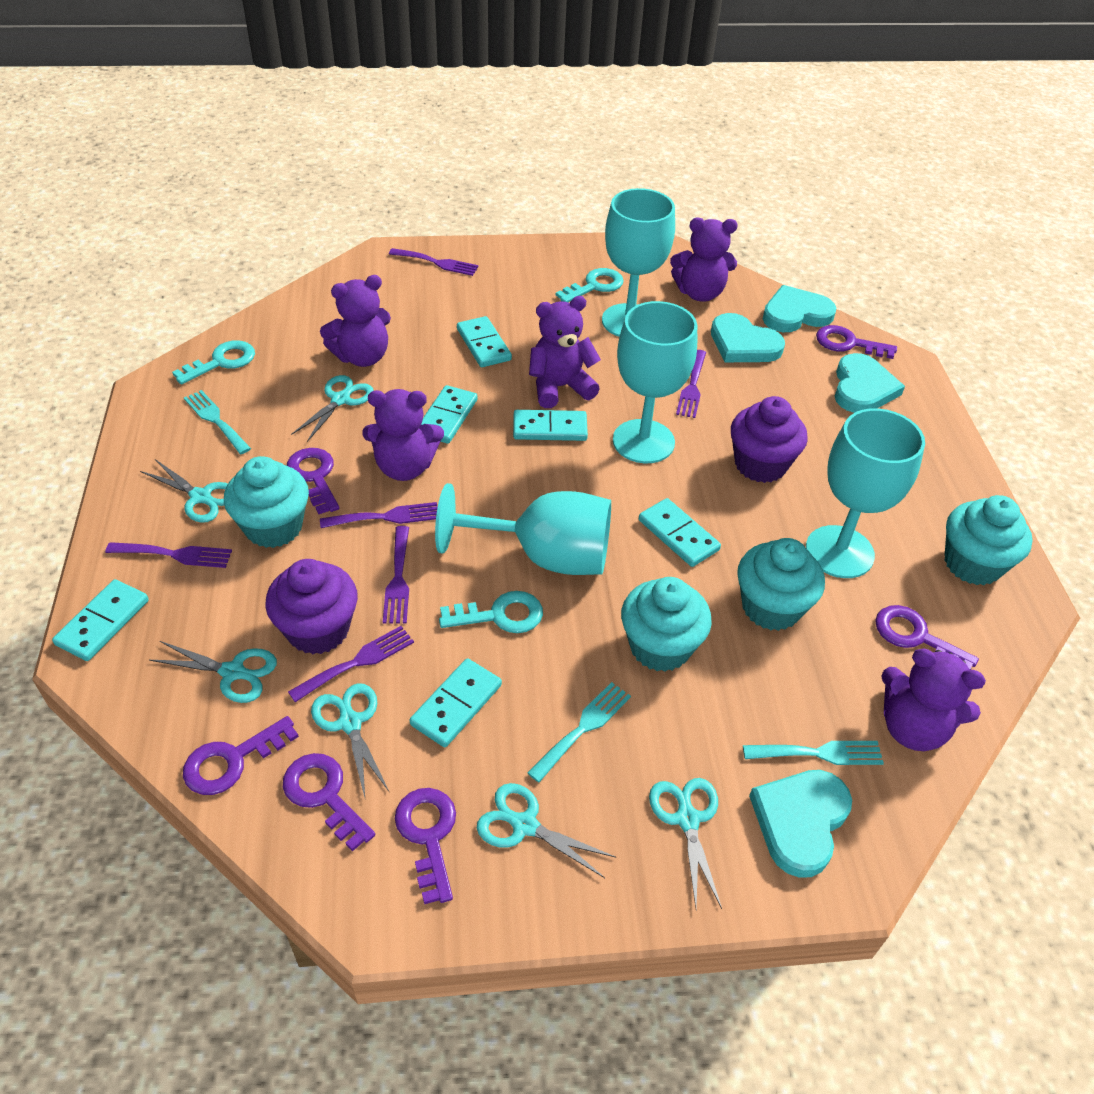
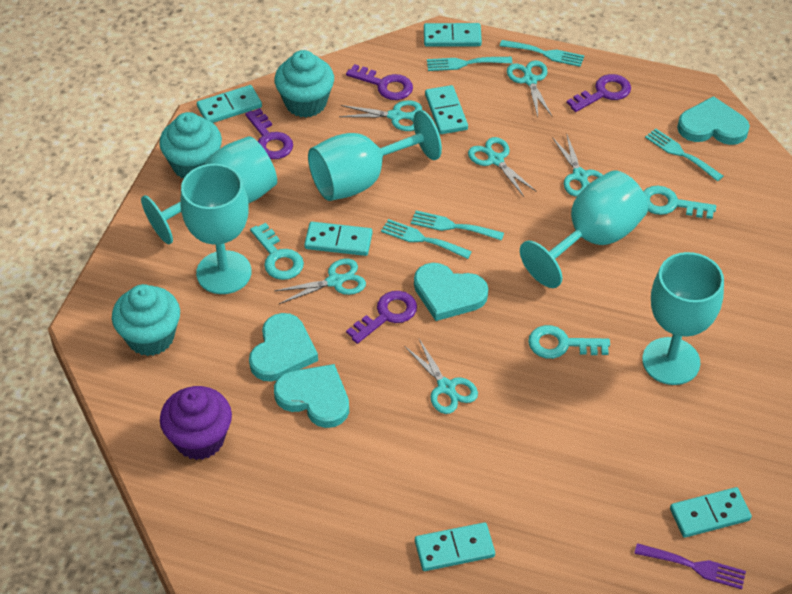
purple cupcake: [265,559,358,654] [731,396,808,483] = 2 -> [160,386,232,460] = 1
purple fork: [105,542,232,568] [288,626,414,702] [320,502,438,528] [383,526,409,624] [389,248,479,276] [676,350,706,418] = 6 -> [634,543,746,589] = 1
purple key: [183,716,299,795] [283,753,375,851] [287,448,339,514] [395,788,456,904] [816,325,897,359] [875,605,979,669] = 6 -> [245,108,293,159] [346,64,413,100] [346,291,417,344] [567,74,631,112] = 4
purple teddy bear: [320,275,391,367] [362,389,444,481] [529,296,601,408] [670,218,738,302] [881,649,986,751] = 5 -> none = 0
turquoise cupcake: [224,456,309,548] [621,577,712,672] [737,538,825,631] [945,495,1033,585] = 4 -> [112,284,180,356] [159,112,222,178] [274,50,334,118] = 3
turquoise fork: [184,390,251,454] [527,682,631,783] [743,741,884,765] = 3 -> [381,219,472,259] [411,211,504,240] [427,57,512,71] [500,40,584,67] [645,128,723,181] = 5
turquoise goblet: [435,483,611,575] [602,188,675,337] [613,301,697,463] [806,408,925,578] = 4 -> [141,136,277,244] [180,164,251,294] [308,110,442,201] [520,171,648,288] [642,252,724,385] = 5

